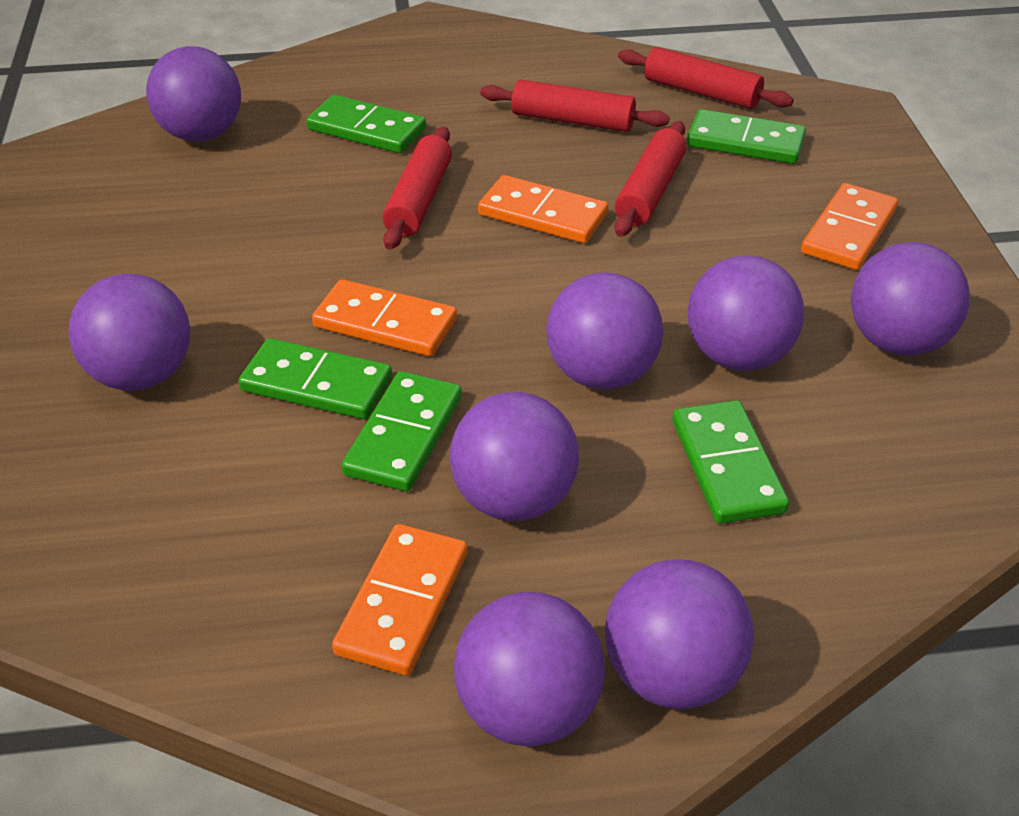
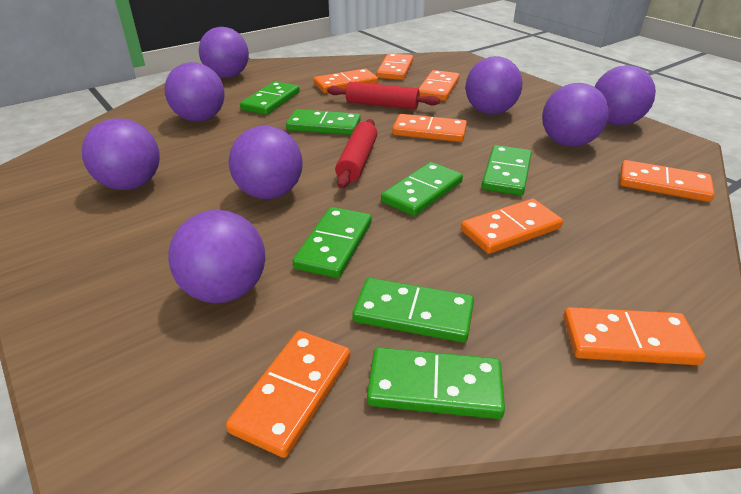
green domino: [239,338,392,419] [306,95,426,153] [342,371,462,492] [672,400,789,524] [687,109,806,164] = 5 -> [240,81,300,115] [286,109,361,135] [292,207,372,278] [352,278,474,343] [367,347,505,419] [381,162,463,216] [481,145,532,196] = 7
orange domino: [312,279,457,357] [332,524,468,676] [478,175,608,243] [801,183,898,270] = 4 -> [226,331,350,458] [313,69,378,93] [376,53,413,80] [392,114,467,142] [419,70,460,101] [461,199,563,254] [563,307,705,365] [620,160,715,202] = 8
red rolling pin: [382,127,452,249] [480,80,669,132] [614,121,687,237] [618,47,794,109] = 4 -> [327,82,440,110] [335,119,377,188] = 2

